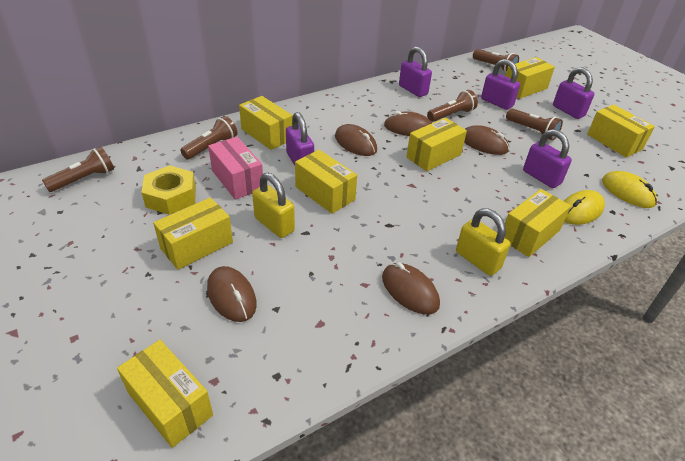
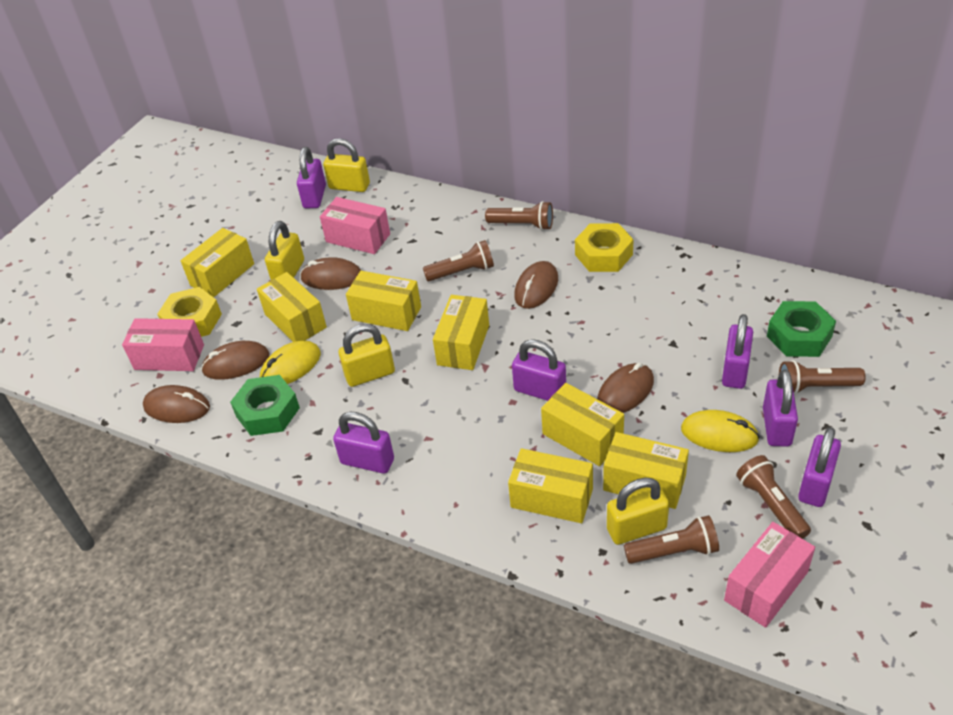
green nut: none = 0 -> [230,375,300,436] [767,301,836,357] = 2
pink box: [208,137,263,200] = 1 -> [122,318,204,371] [320,197,390,254] [724,522,815,628] = 3
purple padlock: [286,112,314,166] [399,47,432,97] [481,59,520,110] [523,129,572,188] [553,67,595,119] = 5 -> [297,147,326,208] [333,412,394,473] [512,339,566,401] [722,314,753,389] [763,370,798,446] [798,427,841,507] = 6
yellow box: [117,340,213,448] [153,197,233,270] [239,96,293,150] [295,150,357,214] [406,118,467,171] [505,189,571,257] [506,57,555,99] [587,105,655,158] = 8 -> [181,228,254,297] [257,272,327,342] [346,271,421,331] [433,295,489,370] [508,448,593,523] [541,383,624,466] [603,432,689,509] = 7
yellow nut: [141,165,196,215] = 1 -> [157,287,222,337] [575,223,634,272] = 2
yellow padlock: [252,173,295,238] [456,208,510,276] = 2 -> [265,221,304,280] [323,138,370,192] [339,324,395,387] [607,477,669,545] = 4

